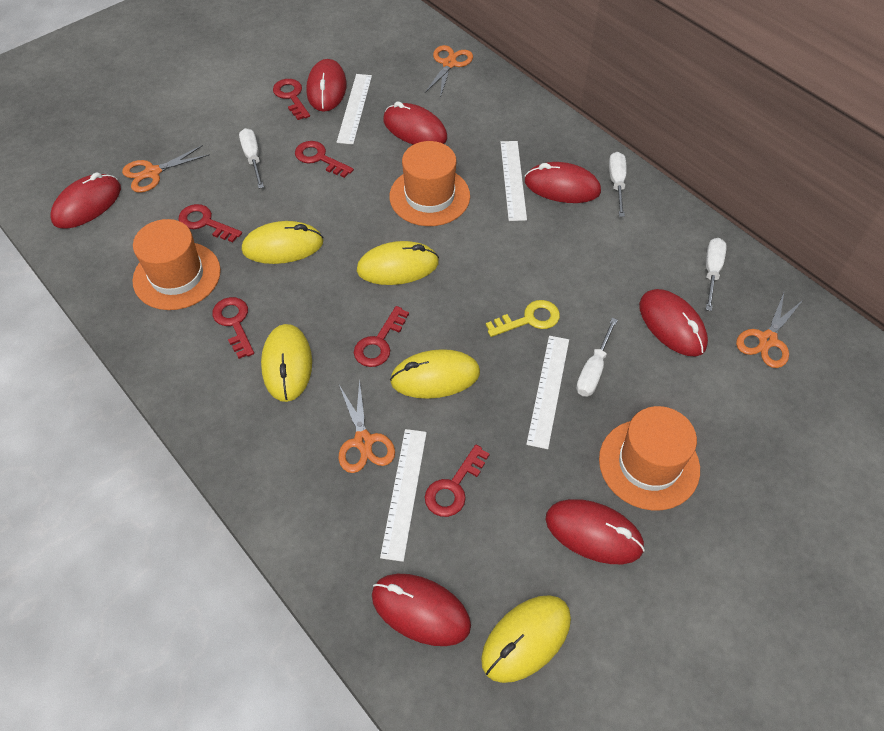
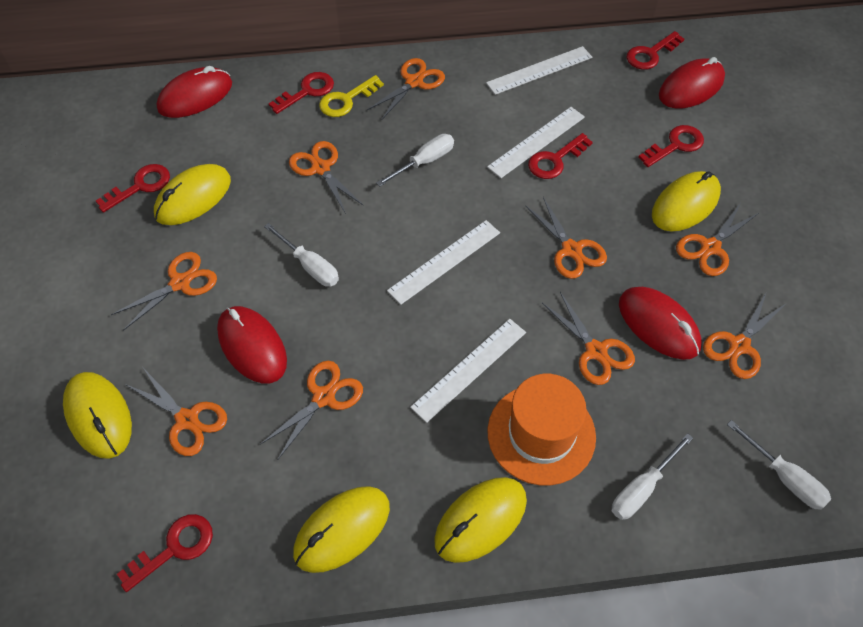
orange hat: [132,219,221,310] [389,141,470,226] [599,406,700,511] = 3 -> [487,374,596,485] = 1
orange scissors: [122,145,210,193] [339,378,395,473] [425,45,473,98] [736,293,804,368] = 4 -> [111,252,217,331] [125,369,227,456] [259,361,363,459] [289,141,364,214] [367,58,445,120] [525,197,607,279] [542,292,635,385] [676,203,760,276] [703,293,787,379] = 9
red mouse: [51,172,121,229] [306,59,347,112] [372,574,471,646] [383,101,447,145] [525,162,601,203] [545,499,645,564] [639,289,708,356] = 7 -> [156,66,232,118] [217,306,287,383] [619,287,702,360] [659,57,725,108] = 4

